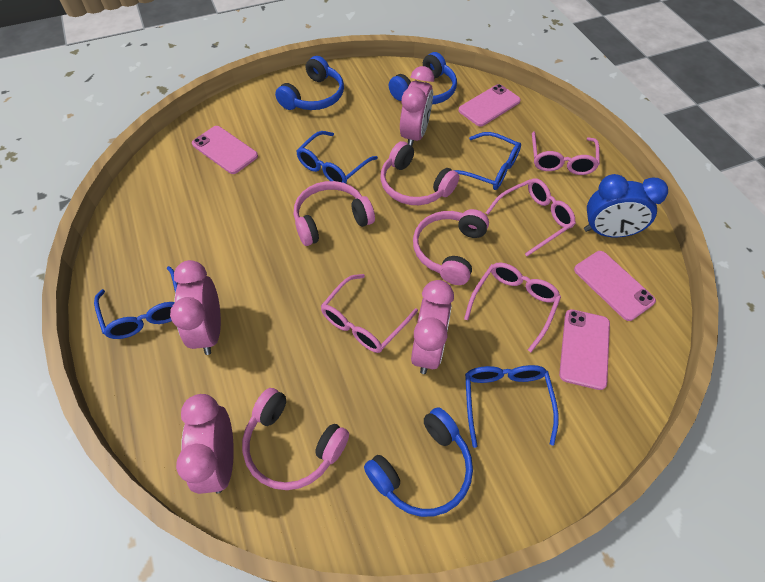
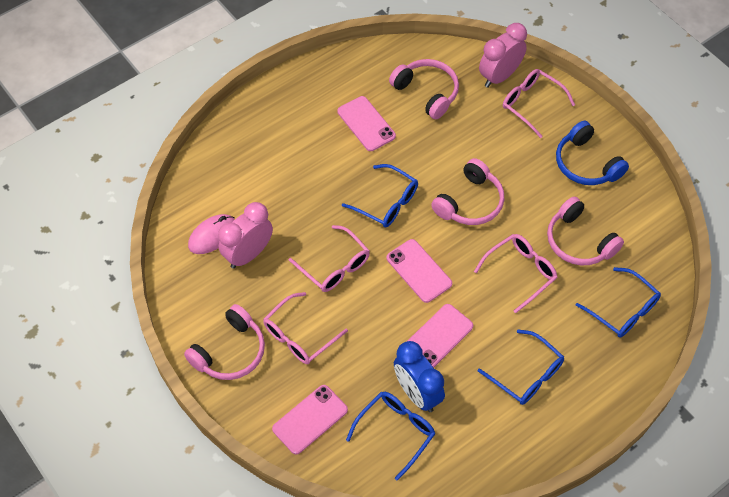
blue headphones: [275,56,344,110] [364,407,473,517] [389,52,457,104] = 3 -> [556,121,629,185] = 1
pink clock: [170,260,221,355] [176,394,234,494] [400,66,434,146] [411,280,454,374] = 4 -> [218,202,273,269] [479,23,527,88] = 2
pink mouse: none = 0 -> [188,214,235,254] = 1

